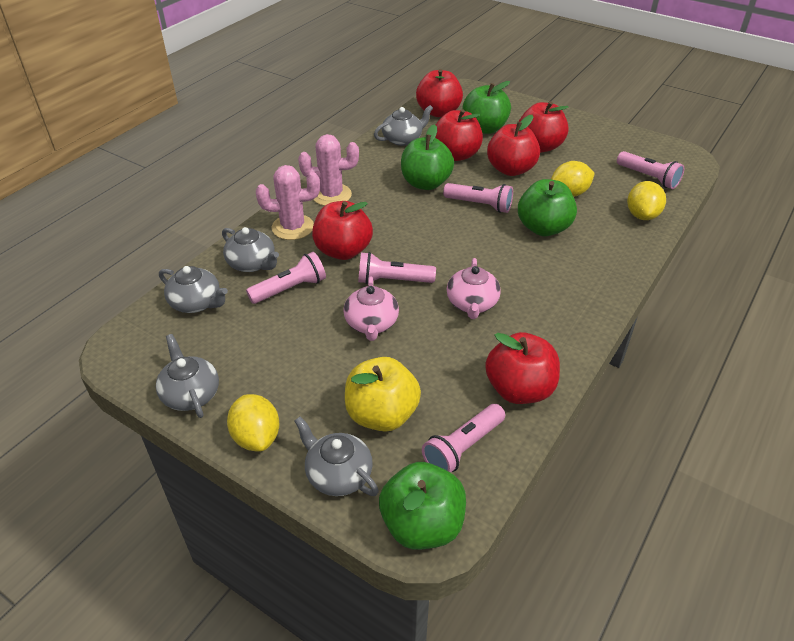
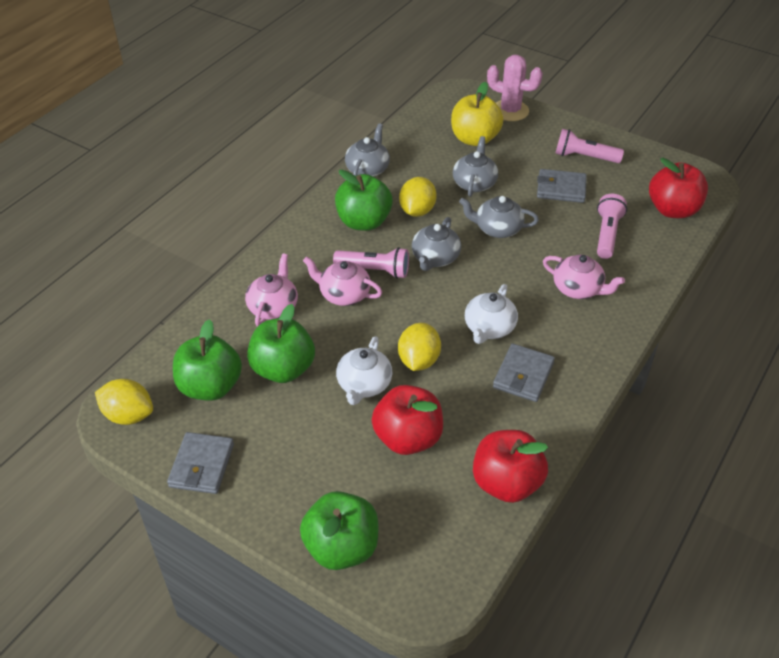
grey teapot: [156,334,219,418] [159,266,228,313] [222,227,279,272] [294,417,379,496] [374,105,433,146] = 5 -> [345,123,390,177] [412,217,461,271] [453,136,498,197] [459,196,539,238] = 4
grey wallet: none = 0 -> [167,432,234,494] [493,343,555,402] [537,169,587,203] = 3
pink cactus: [256,165,320,240] [298,134,359,206] = 2 -> [487,55,543,121] = 1
pink flashlight: [246,252,326,304] [358,252,436,284] [422,404,505,473] [443,183,513,213] [617,151,684,189] = 5 -> [333,247,409,279] [555,129,624,163] [597,194,627,259] = 3
pink teapot: [343,276,399,341] [447,258,501,319] = 2 -> [245,254,298,327] [303,256,382,306] [543,255,625,299] = 3
red apple: [312,201,373,260] [416,69,463,117] [435,109,483,161] [485,332,560,404] [487,115,540,176] [519,101,568,152] = 6 -> [372,385,443,455] [473,430,548,503] [649,158,708,218] = 3
white teapot: none = 0 -> [336,336,392,405] [465,284,518,344] = 2

